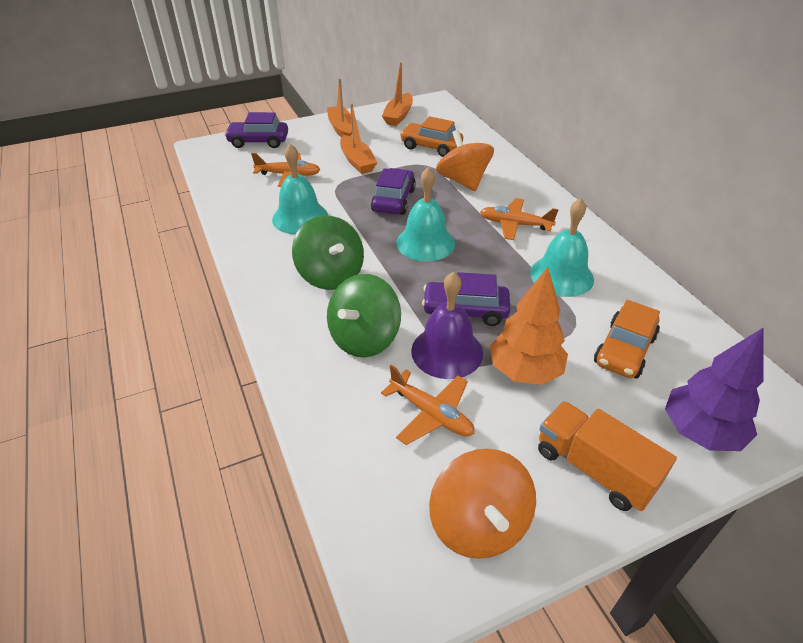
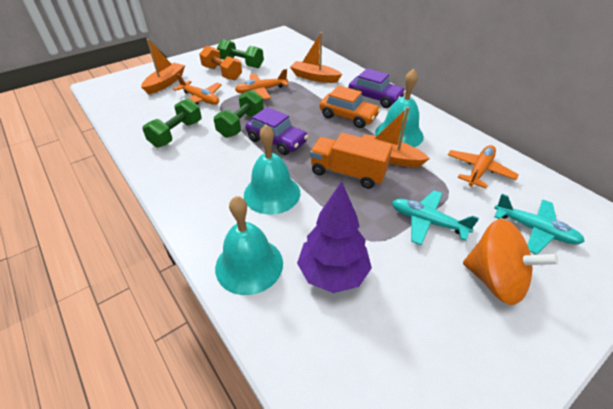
green dumbbell: none = 0 -> [142,98,202,148] [214,90,264,138] [217,39,264,68] = 3
green spinning top: [292,216,364,290] [327,274,401,358] = 2 -> none = 0
orange car: [400,116,463,157] [594,300,660,378] = 2 -> [320,85,381,128] = 1
orange dumbbell: none = 0 -> [199,46,242,80] = 1
orange spinning top: [429,449,536,559] [436,130,494,191] = 2 -> [463,219,559,305] = 1
orange tree: [490,267,568,385] = 1 -> none = 0
purple bell: [411,272,483,379] = 1 -> none = 0
purple car: [224,112,288,148] [371,168,416,215] [422,272,510,326] = 3 -> [246,107,308,155] [349,68,406,108] = 2
turquoise plane: none = 0 -> [392,190,479,245] [494,194,585,254] = 2

